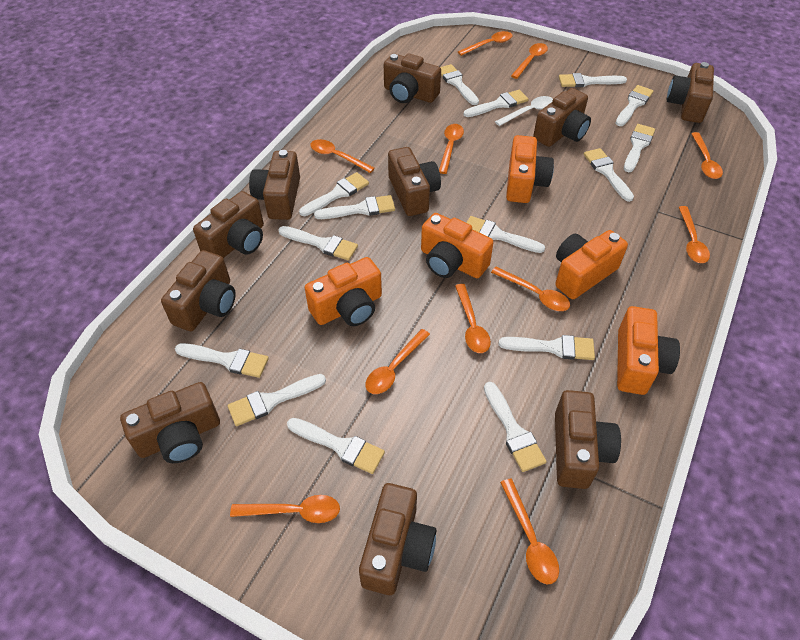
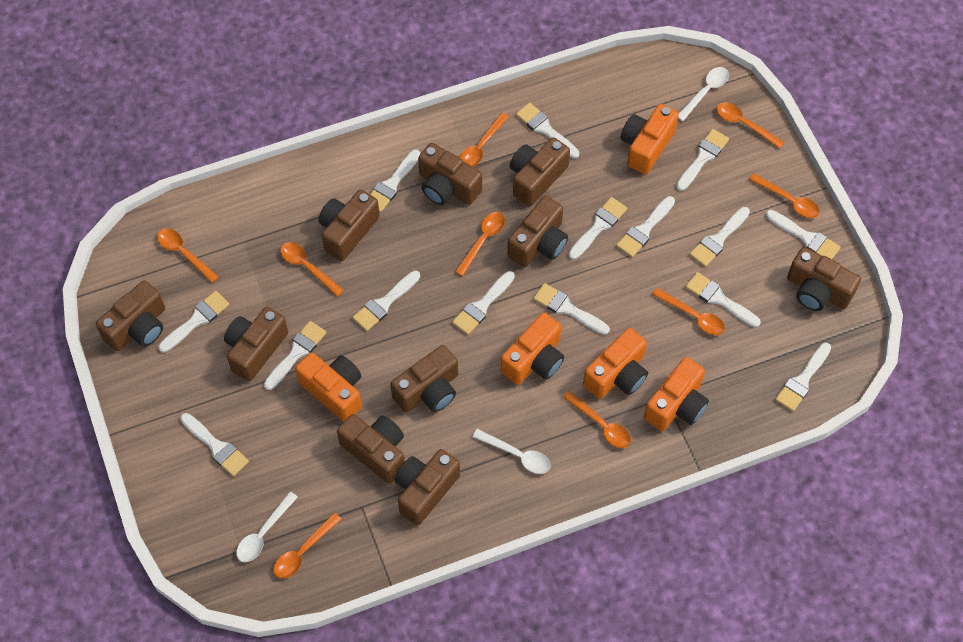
orange spoon: [230,495,340,523] [310,139,375,173] [365,329,430,394] [439,124,464,174] [455,284,491,353] [458,31,512,56] [491,266,570,311] [500,479,559,584] [511,43,548,79] [679,206,710,263] [691,132,723,179] = 11 -> [157,228,219,283] [274,513,341,579] [280,242,344,297] [455,212,505,276] [460,112,509,167] [563,391,631,448] [652,288,725,335] [716,102,785,149] [749,173,820,218] = 9
white spoon: [495,96,553,126] = 1 -> [236,492,298,562] [473,429,551,474] [678,67,729,121] = 3

